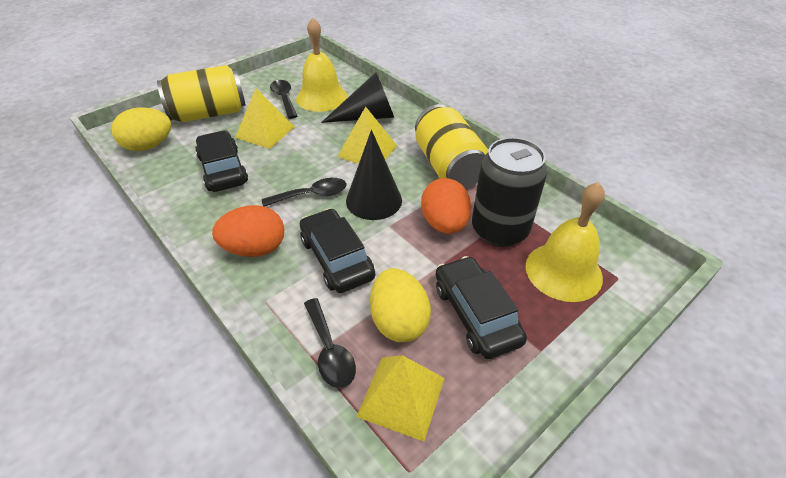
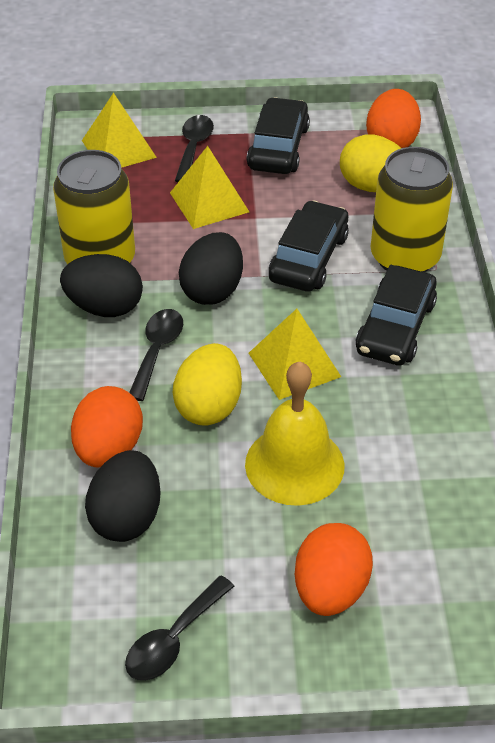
black can: [472,137,547,247] = 1 -> none = 0
black cone: [321,72,394,123] [346,130,402,220] = 2 -> none = 0
black egg: none = 0 -> [60,254,143,317] [85,450,161,542] [179,232,243,305] = 3
orange egg: [212,205,284,257] [421,178,471,234] = 2 -> [71,386,143,467] [295,523,373,616] [366,89,421,148] = 3
yellow bell: [296,18,348,112] [525,182,605,302] = 2 -> [245,362,344,506] = 1

